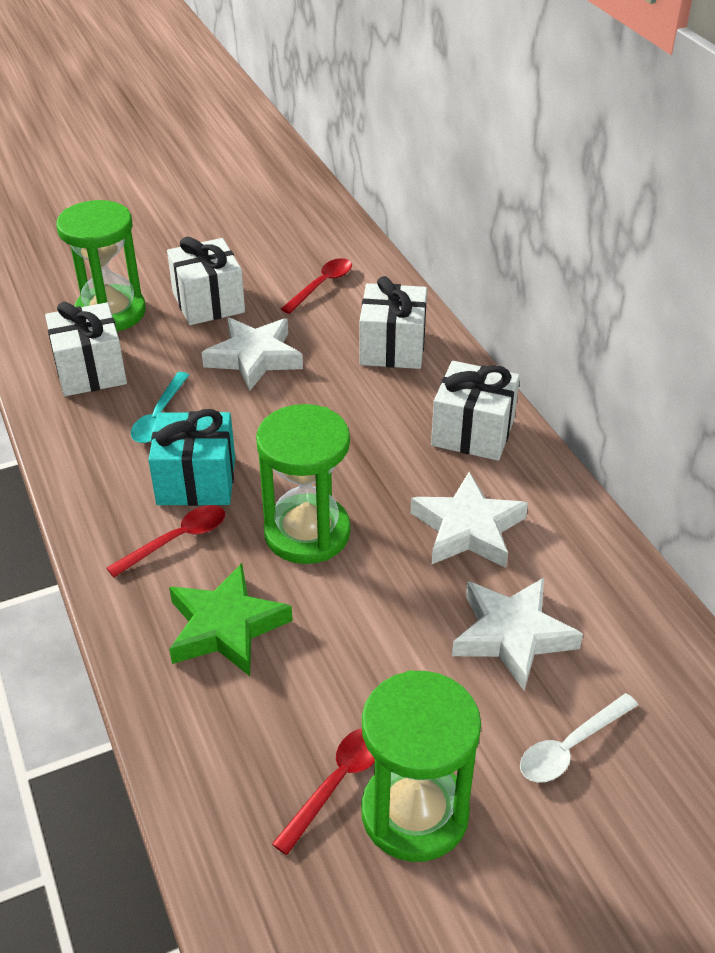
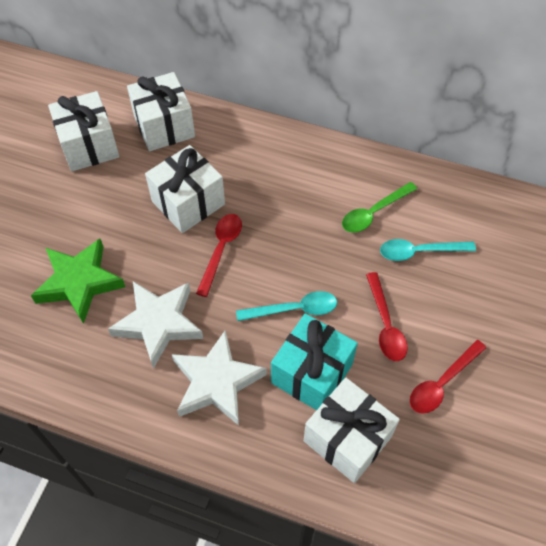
green hourglass: [56,200,146,332] [256,404,351,564] [361,670,481,862] = 3 -> none = 0
green spoon: none = 0 -> [342,182,417,233] = 1
turquoise spoon: [131,372,189,443] = 1 -> [236,291,337,321] [380,239,476,261] = 2
white spoon: [520,693,638,783] = 1 -> none = 0
white star: [202,317,303,391] [411,472,528,568] [452,578,583,691] = 3 -> [108,281,203,369] [172,330,267,426] = 2

